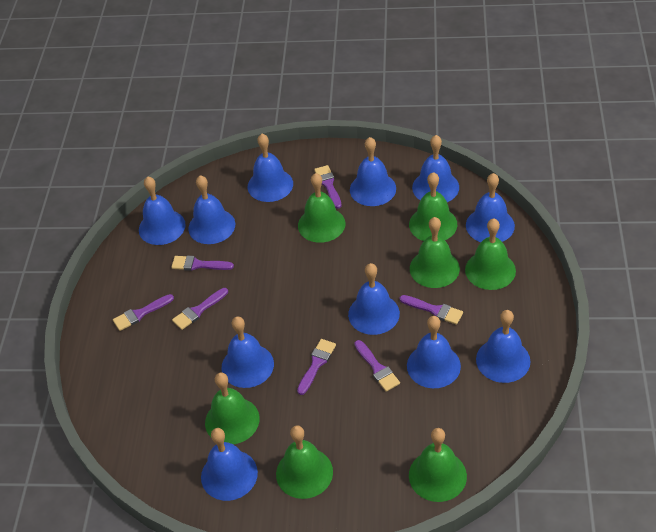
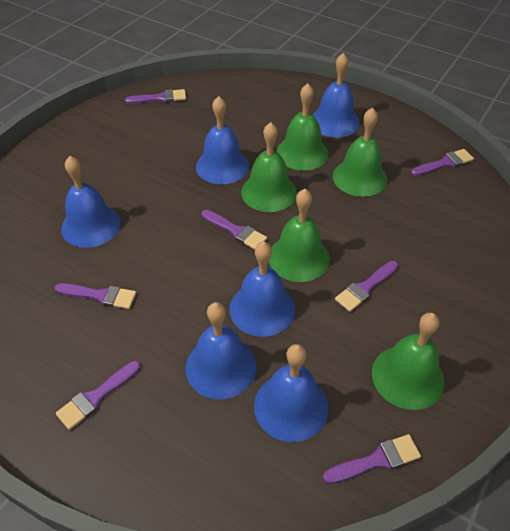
blue bell: [139,177,186,245] [188,175,235,244] [201,428,258,501] [221,316,274,388] [248,134,293,202] [348,263,400,335] [350,137,396,206] [407,316,461,388] [412,135,459,202] [466,173,515,242] [476,310,531,383] = 11 -> [61,156,121,248] [185,302,256,399] [196,96,249,184] [229,241,295,337] [254,344,329,442] [313,53,360,138] = 6
green bell: [205,373,260,444] [276,425,333,499] [298,173,345,243] [409,172,457,241] [409,428,467,502] [410,217,460,288] [465,219,516,290] = 7 -> [241,122,297,212] [269,189,330,282] [276,83,329,171] [333,108,387,197] [372,313,445,410] = 5

